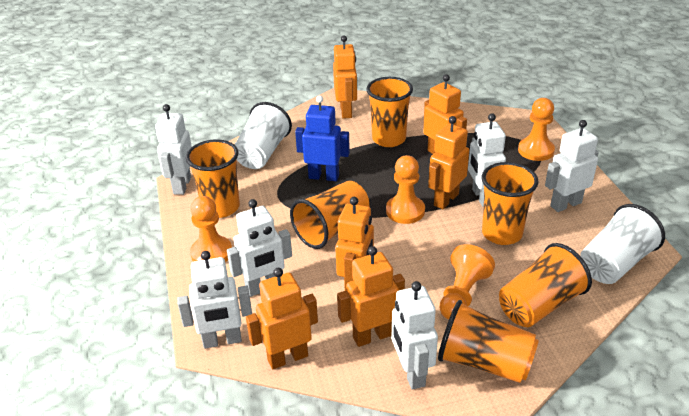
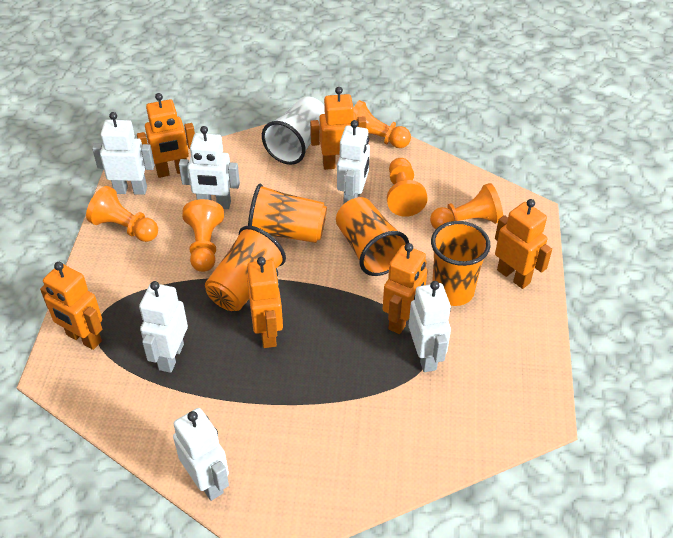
blue robot: [295,96,350,181] = 1 -> none = 0
orange cup: [186,139,240,218] [290,181,369,249] [366,77,413,147] [438,300,539,383] [482,162,539,245] [499,243,592,327] = 6 -> [205,226,286,311] [248,184,327,243] [336,197,409,276] [431,221,490,306] = 4
orange pawn: [190,196,232,262] [386,155,425,224] [440,244,495,320] [518,98,555,161] = 4 -> [86,186,158,242] [182,199,224,272] [353,100,411,148] [387,158,428,217] [430,183,503,229] = 5
white cup: [235,102,292,169] [580,204,665,284] = 2 -> [262,96,325,165] = 1

